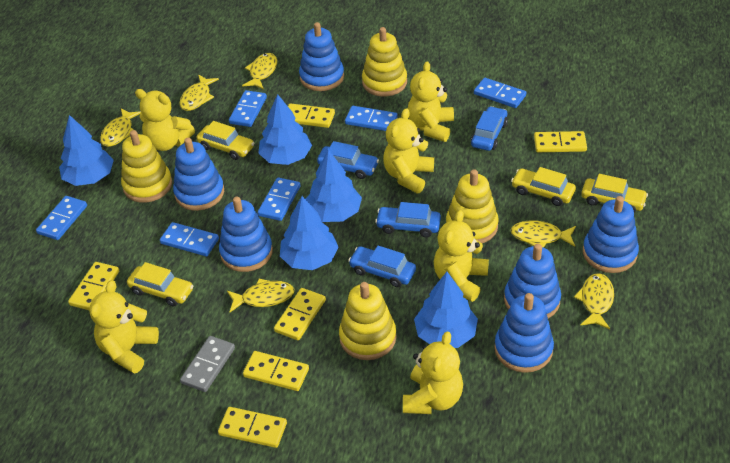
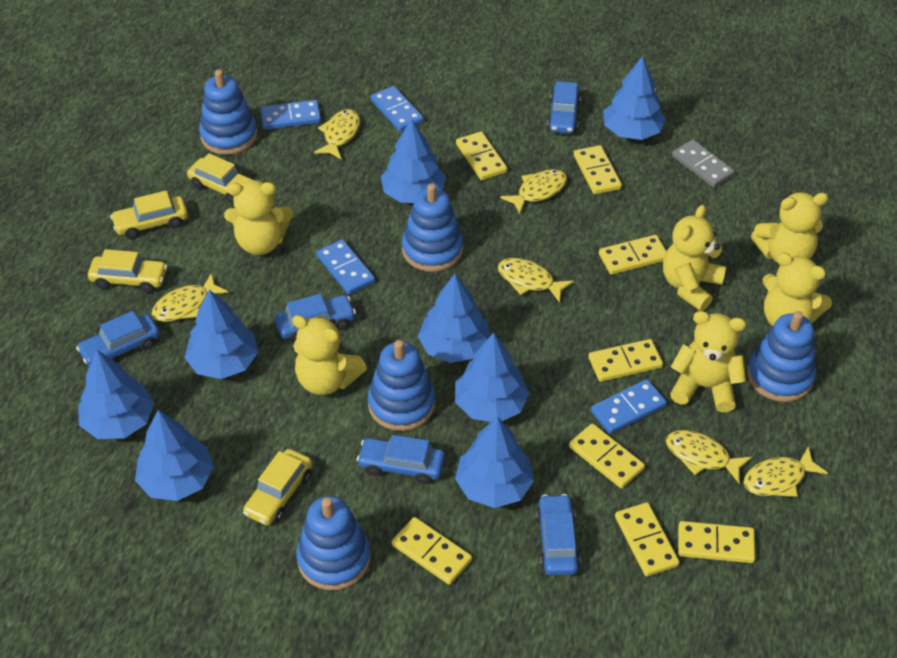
blue car: [317,141,379,179] [348,246,416,287] [375,202,441,237] [471,106,508,151] = 4 -> [76,311,160,367] [275,294,356,342] [357,435,445,484] [536,494,580,576] [547,81,581,134] = 5
blue domino: [36,196,87,240] [160,222,219,256] [229,90,267,127] [258,177,301,221] [345,106,397,131] [474,78,526,108] = 6 -> [260,100,321,130] [317,240,375,295] [371,86,424,132] [591,379,667,434] = 4
blue stacking toy: [173,138,224,211] [219,197,273,272] [299,22,344,91] [494,293,554,373] [504,244,561,318] [583,196,639,273] = 6 -> [199,69,257,155] [296,496,371,590] [368,340,435,431] [402,183,463,272] [747,311,816,402] = 5
blue tree: [59,115,114,186] [258,94,312,165] [280,196,339,270] [306,149,362,222] [414,272,478,348] = 5 -> [78,350,154,439] [135,410,214,501] [184,289,258,379] [381,118,446,203] [418,274,490,363] [455,333,529,422] [455,416,534,508] [603,56,666,140] = 8
yellow domino: [68,262,119,310] [218,407,287,448] [243,351,309,391] [274,288,326,340] [288,103,335,128] [534,131,587,152] = 6 -> [392,517,472,585] [456,132,507,180] [569,424,645,488] [574,145,622,194] [588,339,663,382] [599,235,667,275] [615,502,680,576] [678,521,756,563] = 8
yellow stacking toy: [121,130,172,203] [339,282,396,360] [362,27,407,97] [446,169,499,243] = 4 -> none = 0

